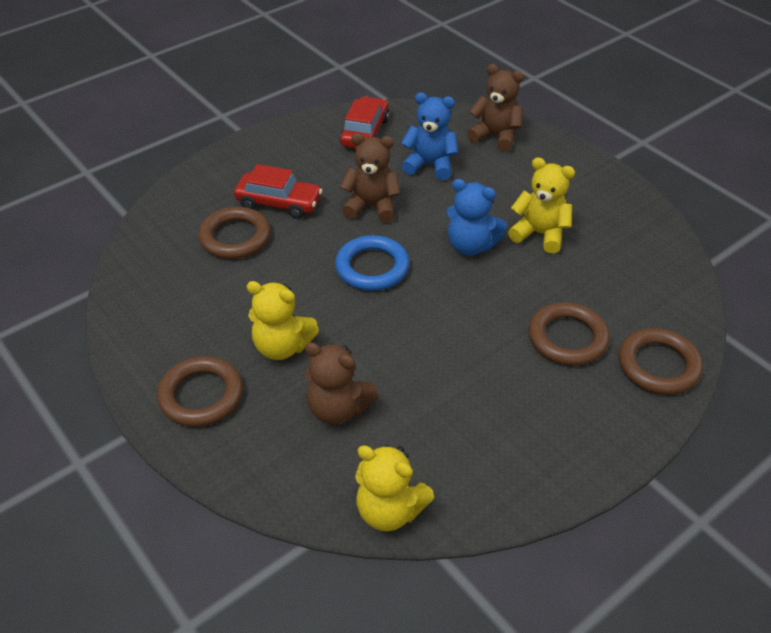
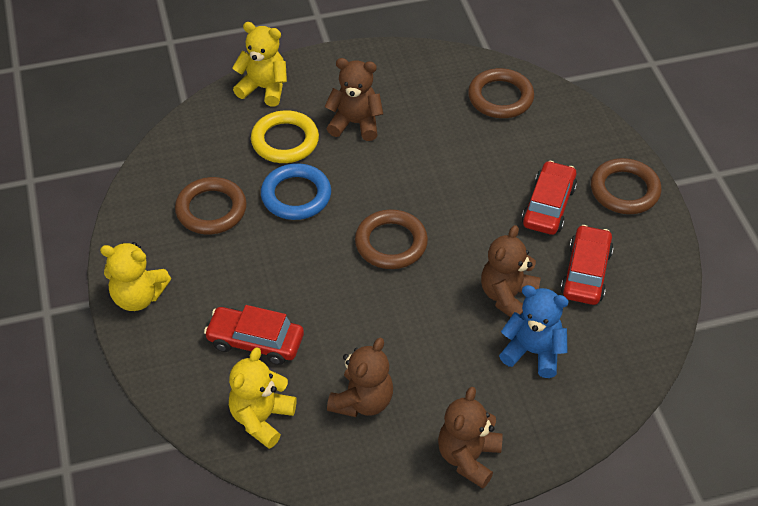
blue teddy bear: [401,92,458,180] [446,179,507,256] = 2 -> [499,285,569,378] = 1
brown teddy bear: [305,342,378,424] [340,133,401,223] [467,64,524,152] = 3 -> [324,58,383,141] [327,338,393,417] [438,387,503,489] [481,225,541,317] = 4
red car: [234,164,323,219] [340,96,390,148] = 2 -> [204,305,304,365] [522,161,577,235] [560,225,614,305] = 3
yellow ring: none = 0 -> [251,110,319,163] = 1

